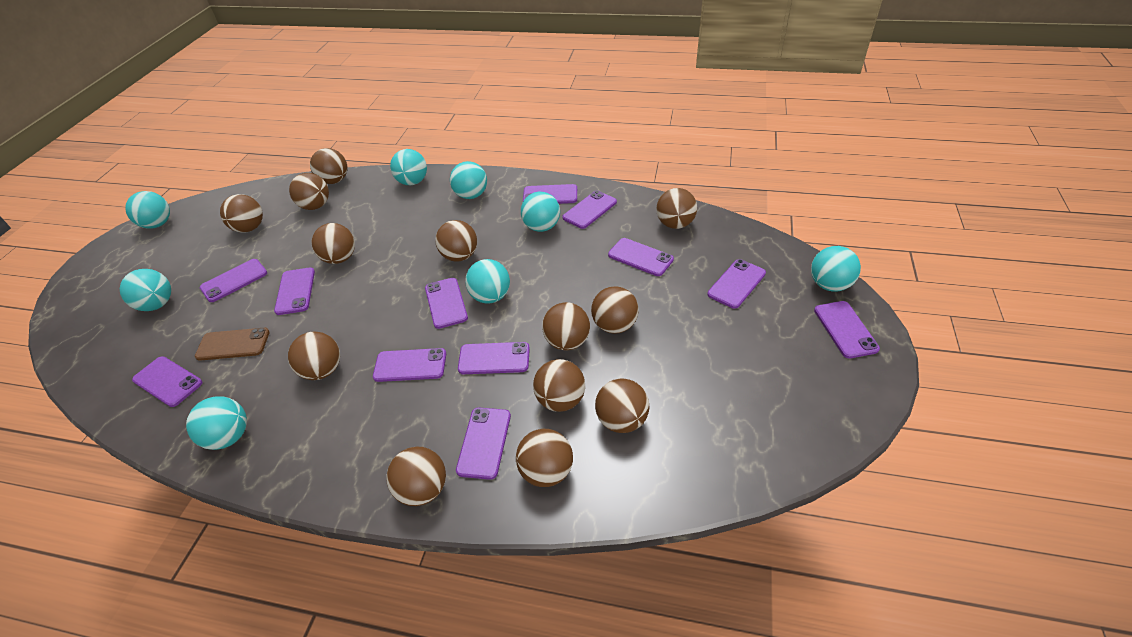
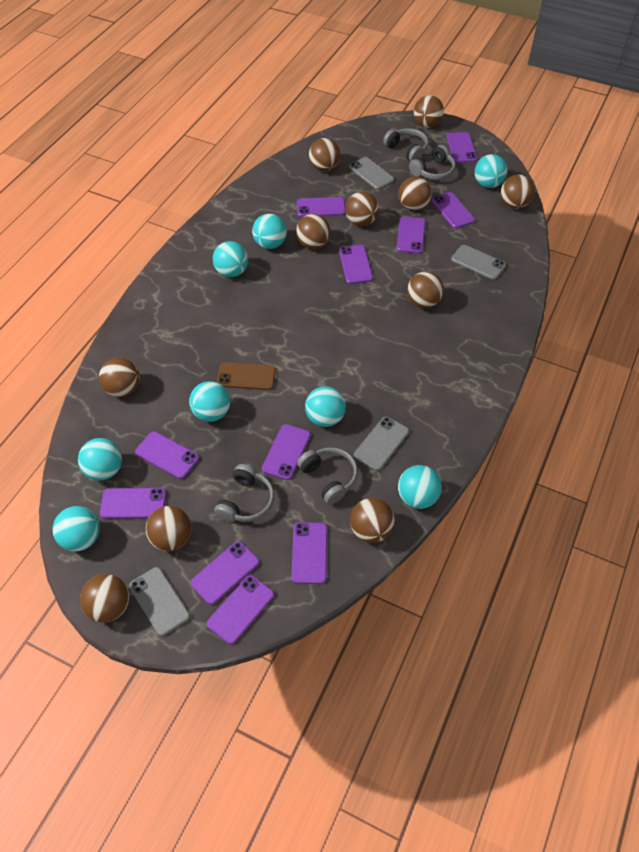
brown ball: [220,194,263,233] [288,332,340,380] [289,173,329,210] [310,148,347,184] [312,223,355,264] [386,447,446,506] [435,220,477,262] [516,429,573,487] [533,359,585,412] [542,302,590,350] [591,286,639,334] [595,379,649,433] [656,188,697,229] = 13 -> [80,574,129,623] [99,357,140,397] [146,506,191,551] [296,214,330,249] [309,138,340,172] [345,191,379,226] [350,498,395,543] [398,176,432,211] [407,271,444,308] [414,95,444,128] [501,175,534,209] = 11
grey headphones: none = 0 -> [214,464,274,522] [297,448,358,505] [383,128,429,162] [409,145,456,180] = 4
grey phone: none = 0 -> [129,567,190,636] [349,157,394,190] [354,416,409,471] [451,245,506,280] = 4
purple phone: [132,356,202,407] [200,259,267,302] [274,268,315,315] [373,348,446,382] [425,278,468,329] [456,408,511,480] [458,342,530,374] [523,184,577,204] [562,191,617,229] [608,238,674,276] [707,259,766,309] [814,301,880,358] = 12 -> [100,488,166,519] [135,431,199,479] [190,541,259,605] [207,575,274,644] [262,424,311,480] [291,522,327,584] [297,197,346,217] [339,245,373,284] [396,217,426,254] [431,192,475,228] [447,132,477,163] = 11

